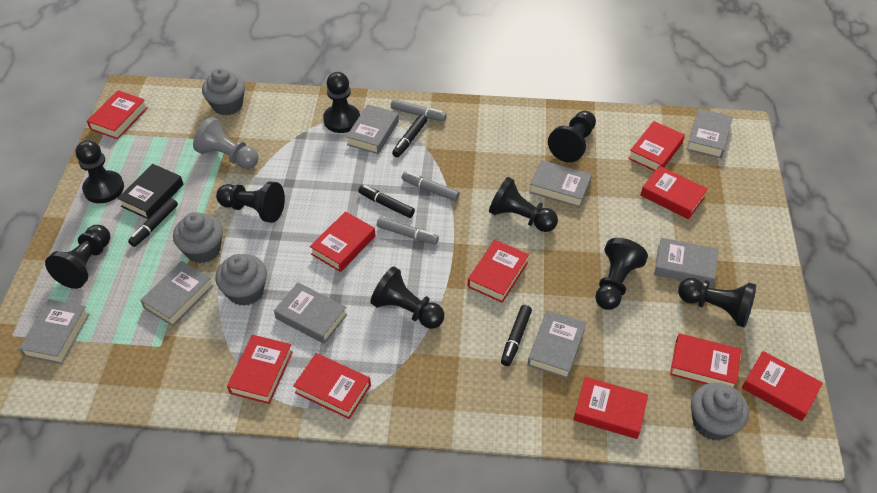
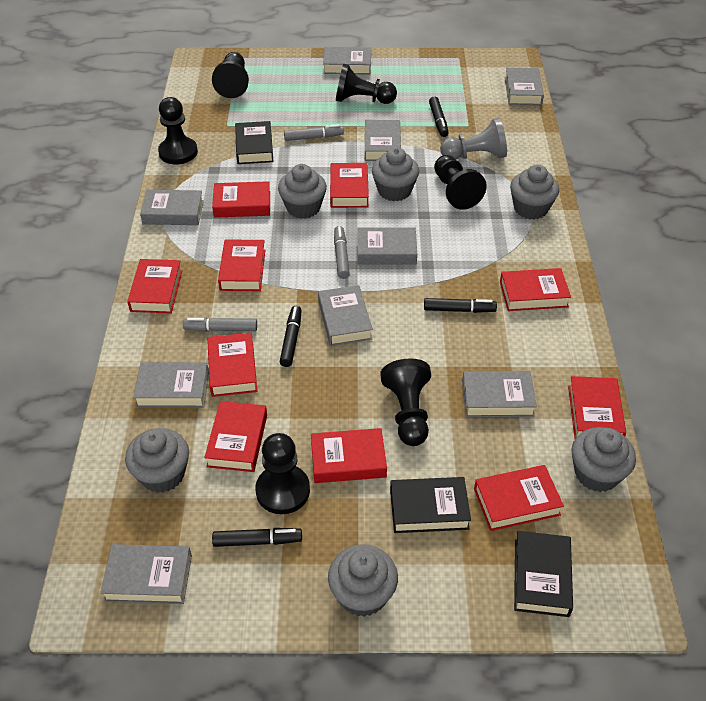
black book: [117,164,184,219] = 1 -> [235,121,273,164] [390,477,471,533] [514,531,573,617] = 3
black pawn: [45,225,110,289] [76,140,124,203] [216,181,285,223] [323,72,360,133] [370,266,444,329] [489,177,558,232] [548,111,596,162] [595,238,648,310] [678,278,756,328] = 9 -> [158,97,198,164] [212,52,249,98] [255,433,310,514] [336,64,397,104] [380,358,431,446] [434,155,487,210] = 6
grey book: [19,299,90,364] [140,261,213,326] [274,283,347,344] [346,104,399,154] [527,310,586,379] [529,160,592,207] [654,238,718,287] [686,108,732,158] = 8 -> [100,544,192,604] [133,362,209,408] [140,190,204,225] [318,285,373,346] [323,47,371,75] [357,227,417,265] [365,120,401,161] [462,371,537,417] [505,68,544,105] = 9
grey cupcake: [173,212,223,263] [202,68,245,116] [215,254,267,306] [691,383,749,441] = 4 -> [125,428,189,493] [278,164,327,219] [328,544,398,617] [372,147,419,201] [510,165,559,219] [572,427,636,492] = 6

